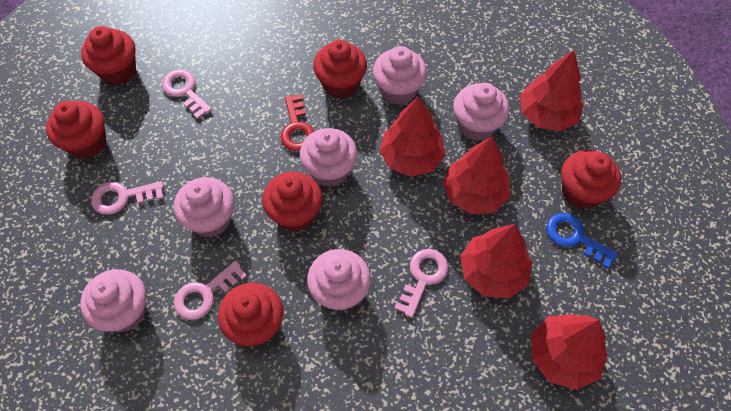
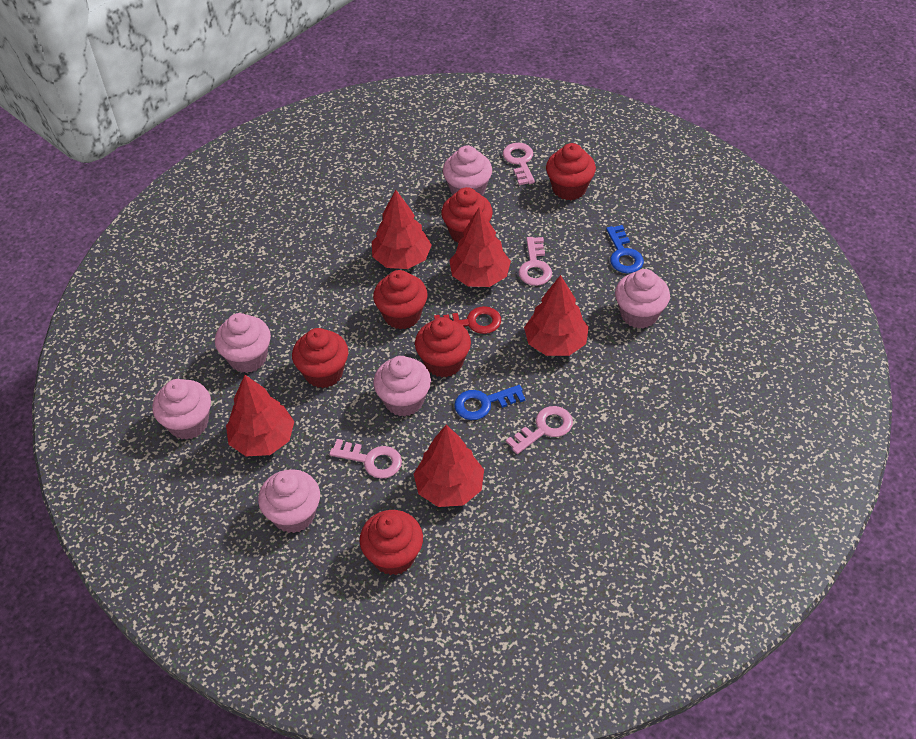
blue key: [546,213,618,268] = 1 -> [454,385,526,420] [606,225,644,273] = 2

